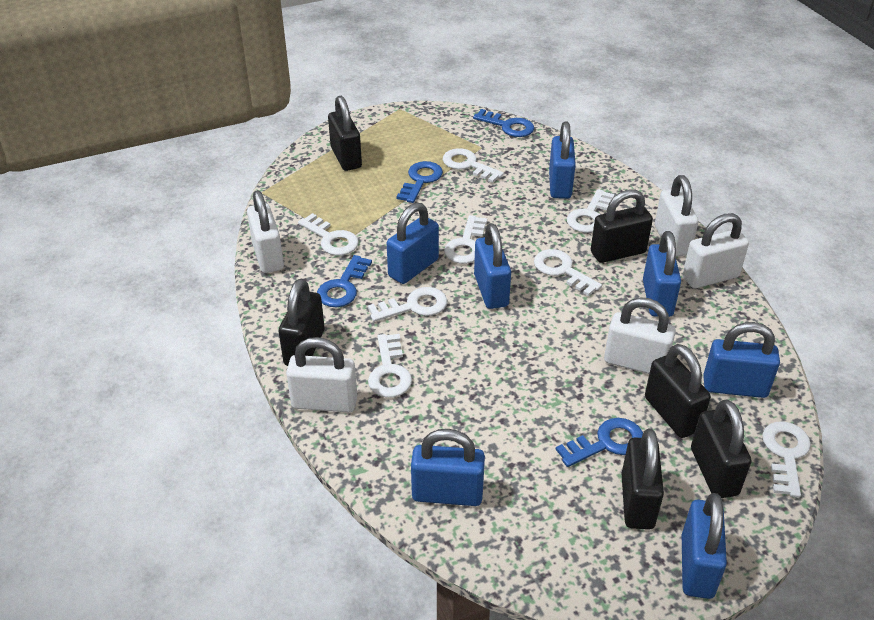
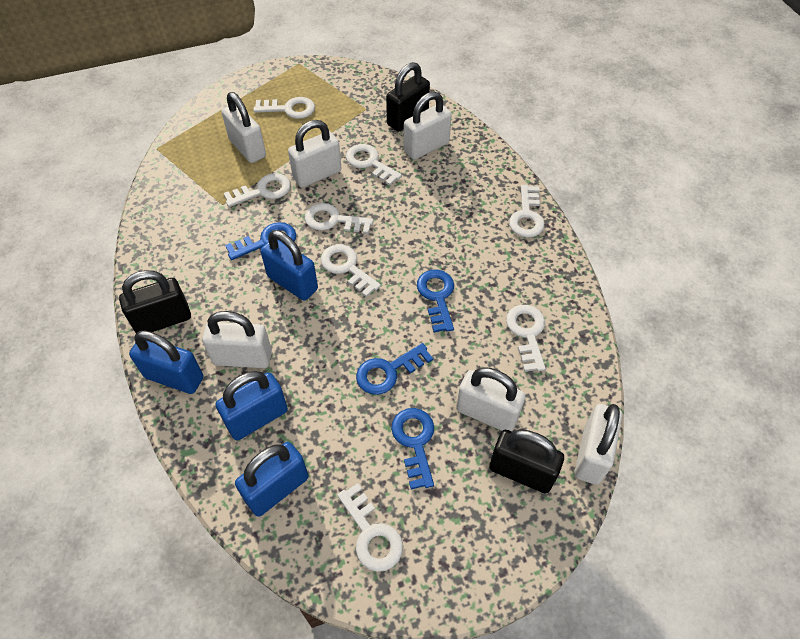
black padlock: [279,279,325,366] [328,96,362,171] [591,189,653,263] [621,429,664,530] [645,344,711,438] [691,399,751,498] = 6 -> [119,270,191,333] [386,62,430,132] [489,429,564,493] = 3
blue padlock: [387,203,439,284] [411,429,485,506] [474,223,511,309] [549,122,576,199] [643,231,681,317] [682,493,727,599] [703,322,780,398] = 7 -> [129,331,203,394] [216,371,288,440] [235,442,309,517] [260,230,318,301] = 4
white padlock: [247,190,284,273] [286,337,357,412] [604,297,676,374] [655,175,698,257] [683,213,749,288] = 5 -> [202,311,272,368] [221,92,266,163] [288,120,341,188] [404,92,452,160] [456,367,525,431] [574,404,622,485] = 6

